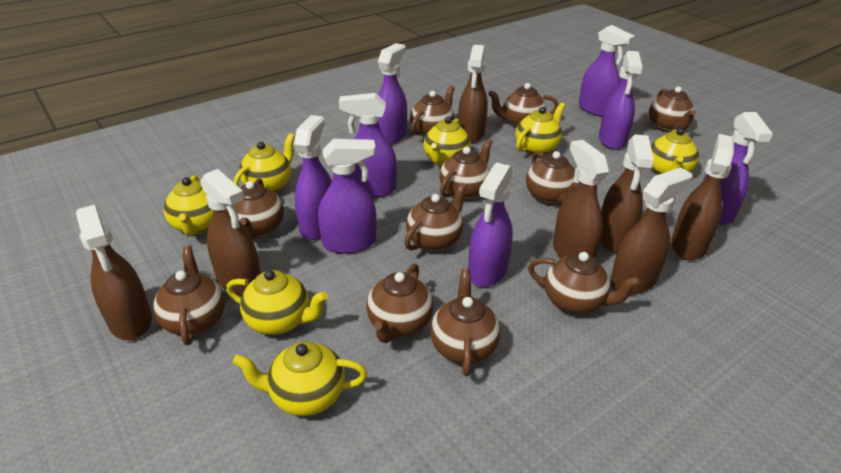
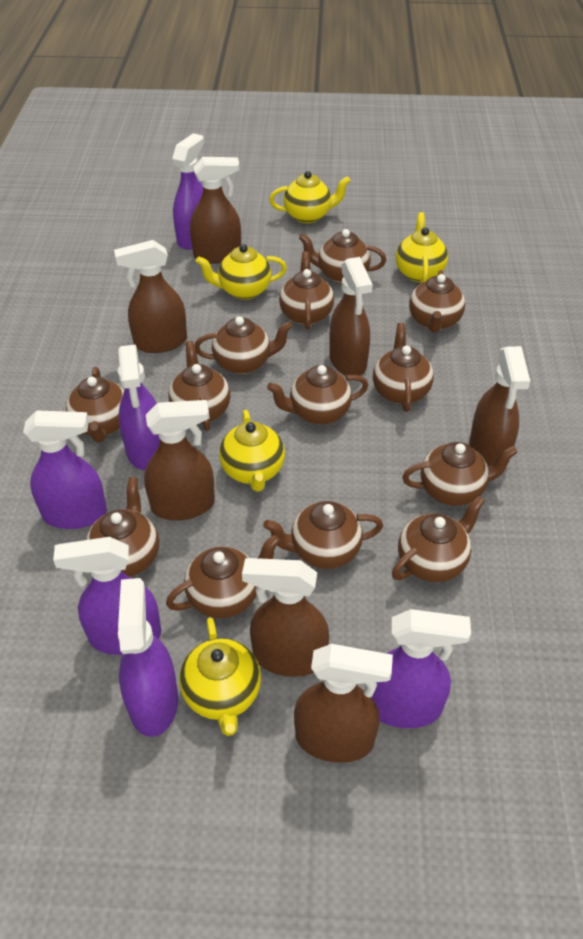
brown teapot: [153,246,225,345] [234,178,284,240] [366,263,434,343] [404,182,467,252] [410,86,455,137] [430,268,500,376] [439,139,493,200] [488,83,558,128] [526,151,579,204] [528,252,641,314] [649,86,696,132] = 11 -> [66,367,124,443] [86,477,159,577] [166,535,280,618] [168,341,231,431] [194,316,293,374] [263,501,383,569] [267,365,369,425] [279,251,334,330] [299,229,386,284] [373,323,434,412] [392,496,485,582] [402,442,518,506] [409,270,465,333] = 13
purple spray bottle: [294,115,332,240] [318,139,376,254] [339,93,397,198] [378,43,407,145] [468,163,513,287] [579,25,635,117] [599,51,642,150] [703,112,773,225] = 8 -> [23,410,107,529] [53,537,161,655] [118,345,160,470] [118,578,178,737] [172,133,204,250] [371,609,471,728] = 6
yellow teapot: [163,175,213,236] [226,270,328,335] [233,133,295,193] [233,341,367,416] [424,117,471,166] [515,103,565,155] [651,128,699,175] = 7 -> [179,618,261,736] [196,244,287,300] [219,410,285,492] [269,171,351,223] [396,212,448,283] = 5

